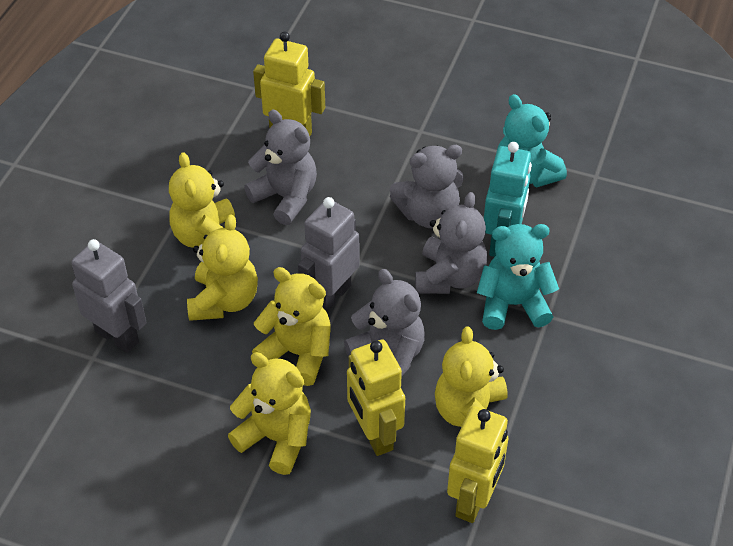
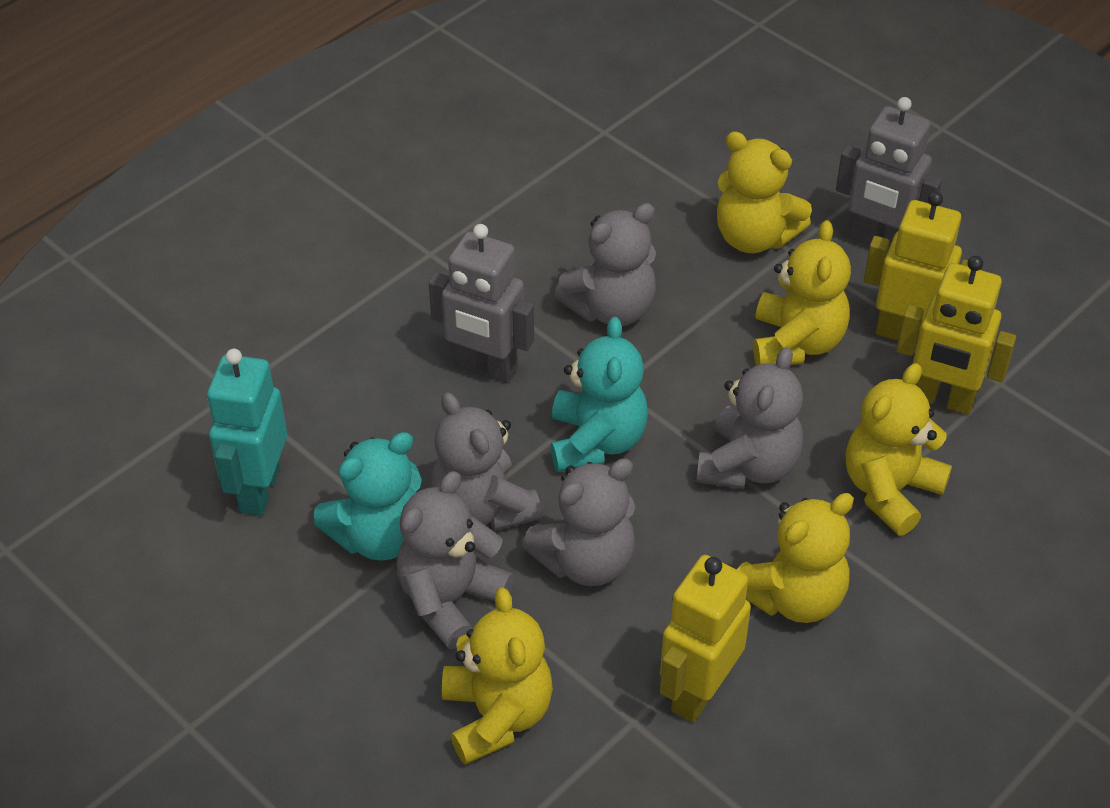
grey teddy bear: [244,110,317,225] [344,269,425,377] [390,145,464,228] [415,192,487,294] = 4 -> [397,471,514,649] [431,392,542,531] [521,458,635,586] [554,203,656,326] [696,347,803,489] = 5

